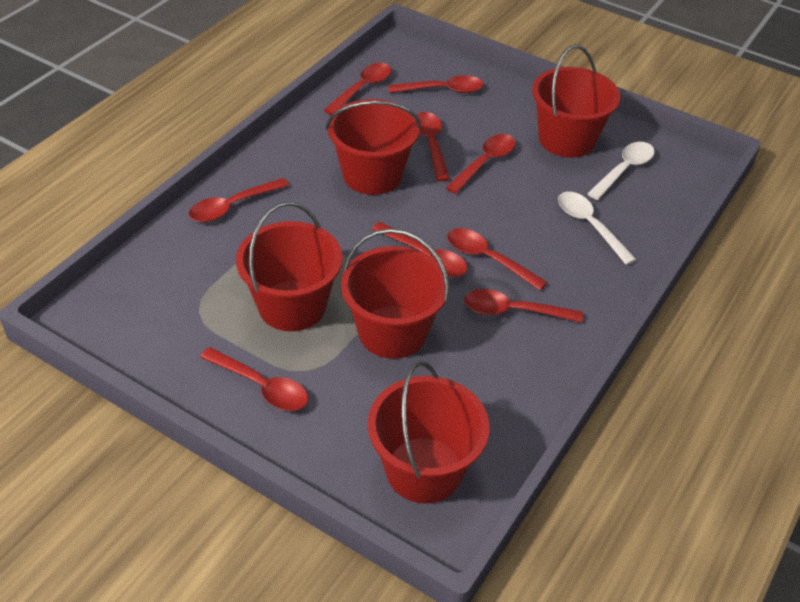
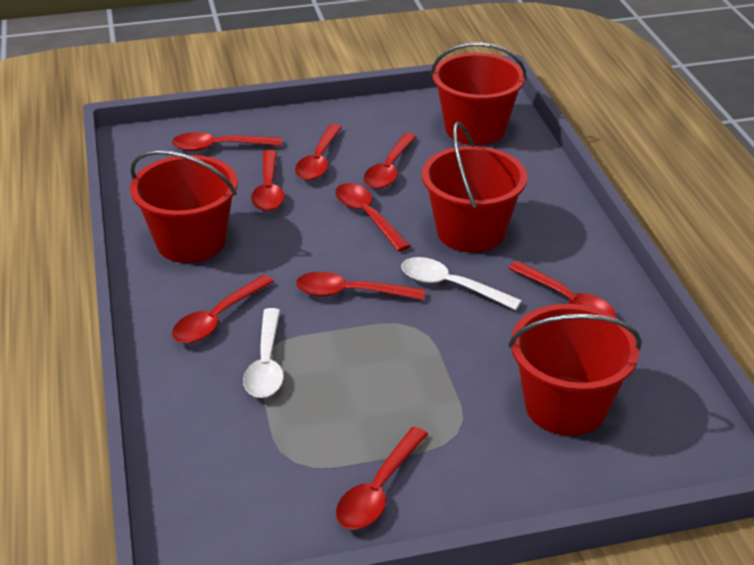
red bucket: [236,202,343,331] [326,99,421,195] [341,229,449,359] [368,361,489,504] [532,45,620,158] = 5 -> [130,150,238,263] [422,121,527,252] [431,42,527,145] [508,304,641,436] = 4

